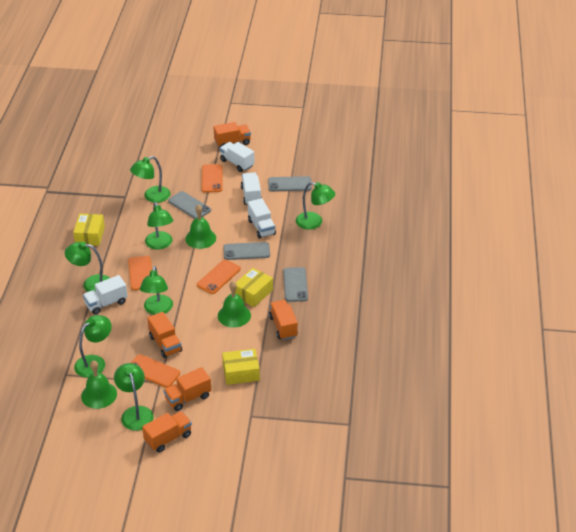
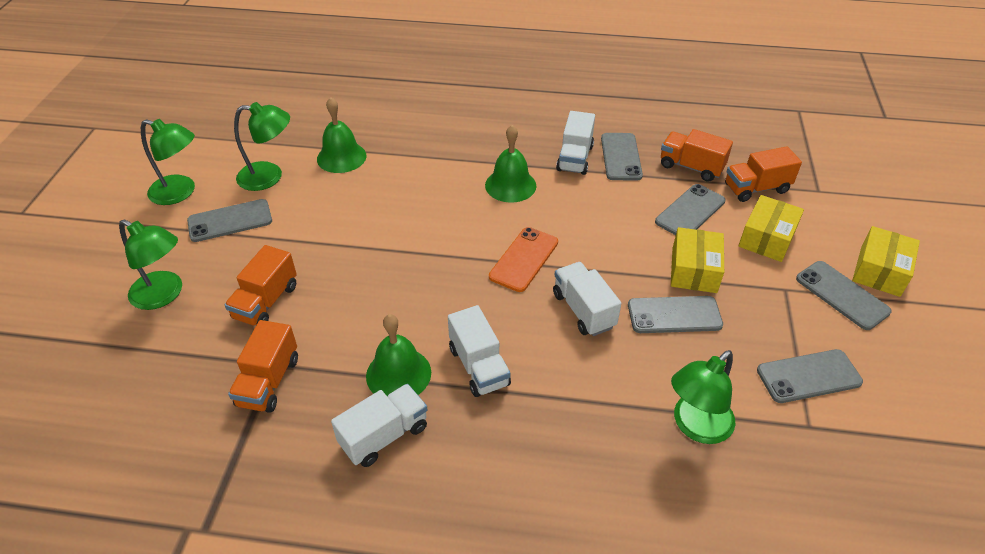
green lamp: [65,242,109,292] [74,315,112,378] [114,363,154,431] [130,156,171,203] [140,266,173,315] [145,202,173,250] [296,182,335,230] = 7 -> [119,219,182,310] [141,119,195,205] [234,102,290,191] [671,350,736,444] = 4
grey phone: [168,191,211,219] [223,242,270,260] [268,176,312,191] [283,267,308,302] = 4 -> [187,199,272,242] [601,133,643,180] [628,296,723,333] [655,184,726,235] [757,349,863,403] [796,261,892,330] = 6
orange phone: [128,256,152,290] [131,354,180,388] [197,260,241,294] [202,164,222,193] = 4 -> [489,227,558,292] = 1
orange truck: [142,411,192,453] [147,312,182,358] [163,367,211,411] [214,122,251,147] [269,300,298,340] = 5 -> [225,245,297,326] [228,320,298,413] [661,129,733,182] [725,146,802,202] = 4

